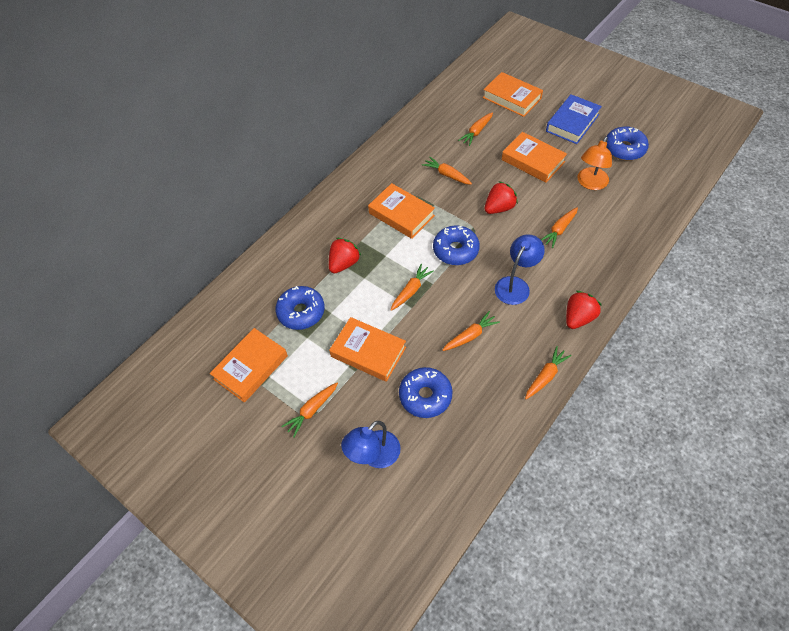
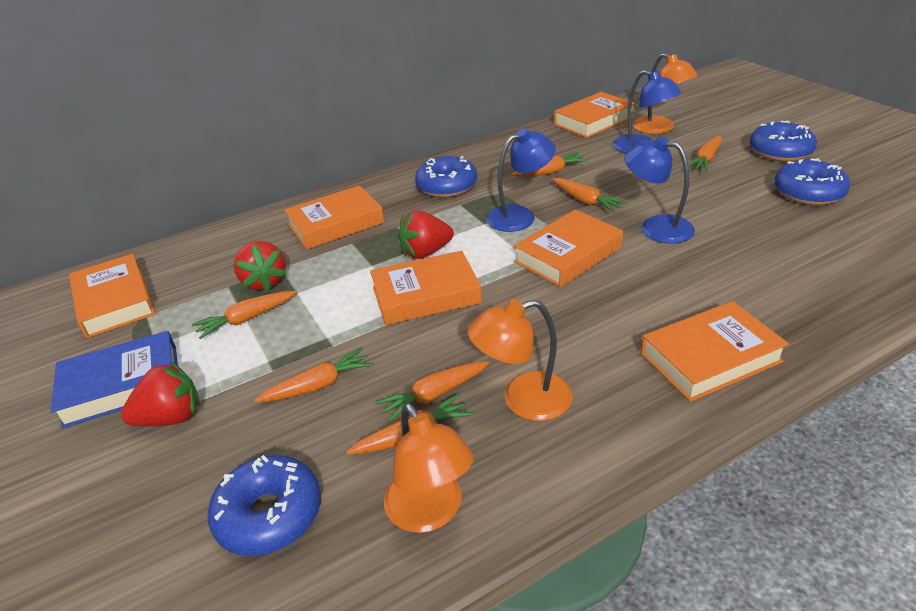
blue lamp: [341,421,401,468] [495,234,545,305] = 2 -> [486,128,556,232] [613,70,682,153] [624,136,695,244] = 3
orange book: [210,328,288,403] [329,317,406,382] [368,183,435,239] [483,72,543,117] [502,132,567,183] = 5 -> [69,254,155,338] [284,185,384,249] [370,251,482,325] [514,209,623,287] [554,92,635,138] [641,301,789,402] = 6
orange lamp: [578,137,612,190] = 1 -> [384,403,474,533] [468,299,573,421] [632,53,698,134] = 3

